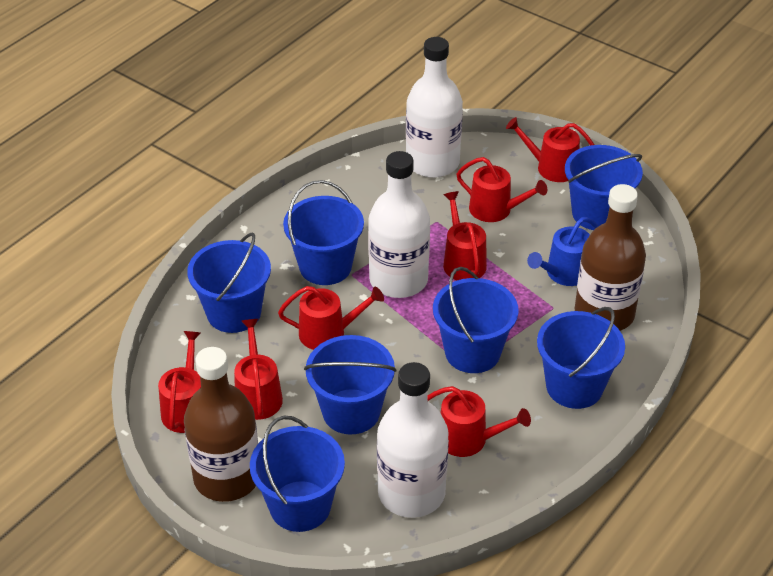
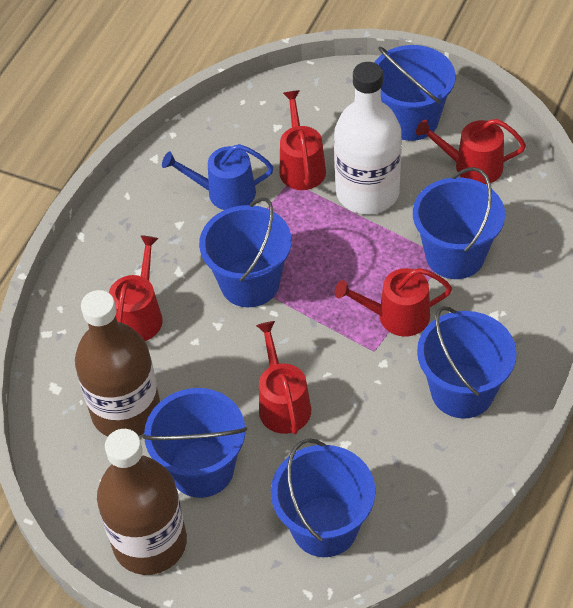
blue bucket: [187,232,271,333] [250,416,345,532] [283,180,364,285] [304,335,396,435] [433,267,519,373] [537,307,625,409] [565,145,643,230] = 7 -> [143,388,247,498] [199,197,292,307] [271,438,375,557] [374,45,455,141] [413,167,505,279] [417,306,516,419] = 6
red watering can: [158,331,201,433] [234,319,283,420] [278,286,384,350] [427,386,531,457] [443,191,487,280] [457,157,547,222] [506,117,595,182] = 7 -> [109,235,163,341] [256,321,311,434] [279,90,326,190] [335,268,452,337] [416,119,526,185] = 5
white bottle: [368,151,430,298] [377,362,449,518] [406,37,463,178] = 3 -> [334,62,402,214] = 1

